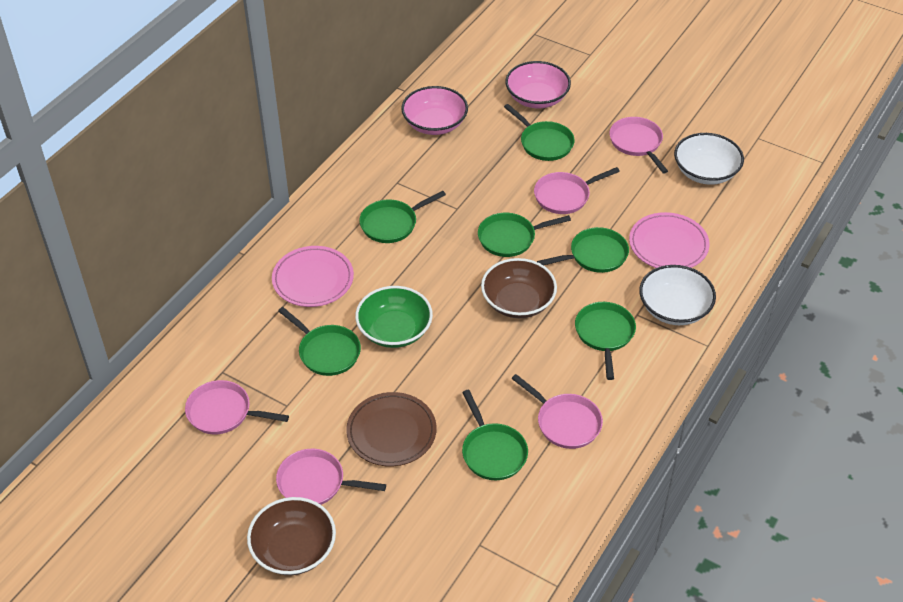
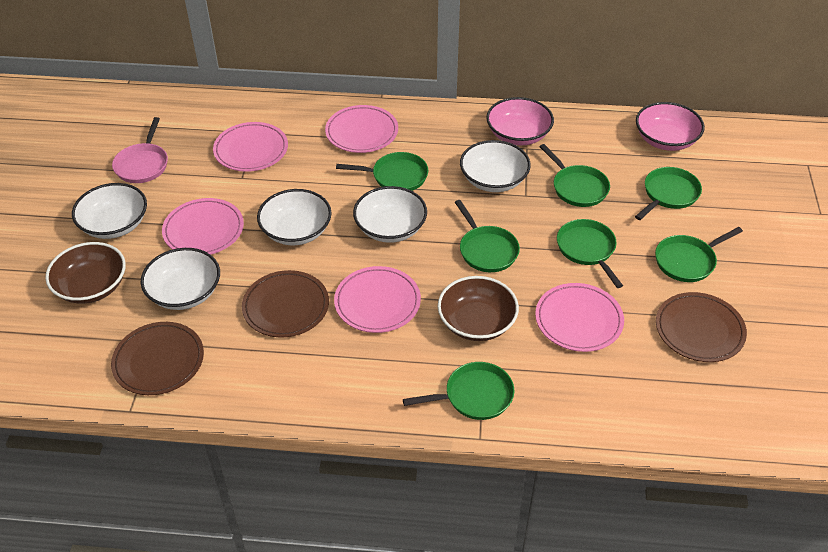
brown plate: [346,392,437,466] = 1 -> [111,322,204,395] [242,270,329,338] [656,292,747,362] = 3
green bowl: [355,286,433,348] = 1 -> none = 0
pink pan: [185,380,289,434] [276,449,386,505] [511,374,603,449] [534,167,620,214] [609,117,668,174] = 5 -> [112,117,168,183] = 1
pink plate: [272,246,354,307] [629,212,710,268] = 2 -> [162,198,244,254] [213,122,288,172] [325,105,398,153] [334,266,421,333] [535,283,624,352] = 5
white bowl: [639,265,716,325] [674,133,744,185] = 2 -> [72,183,147,239] [141,248,220,310] [257,189,332,245] [353,186,427,243] [460,140,531,192] = 5

